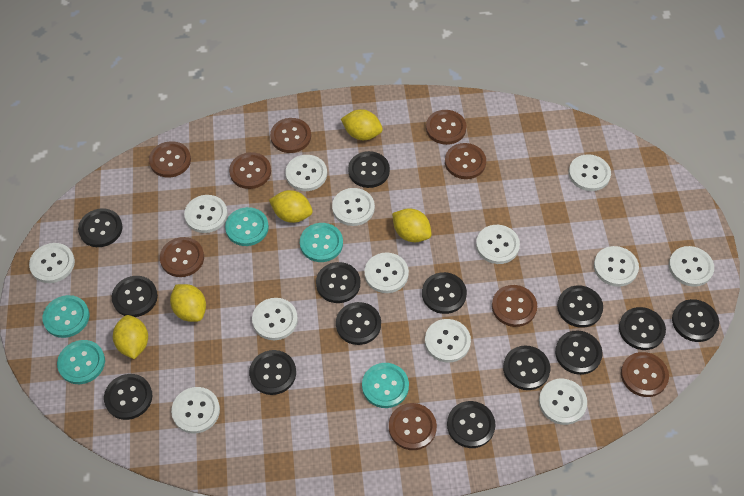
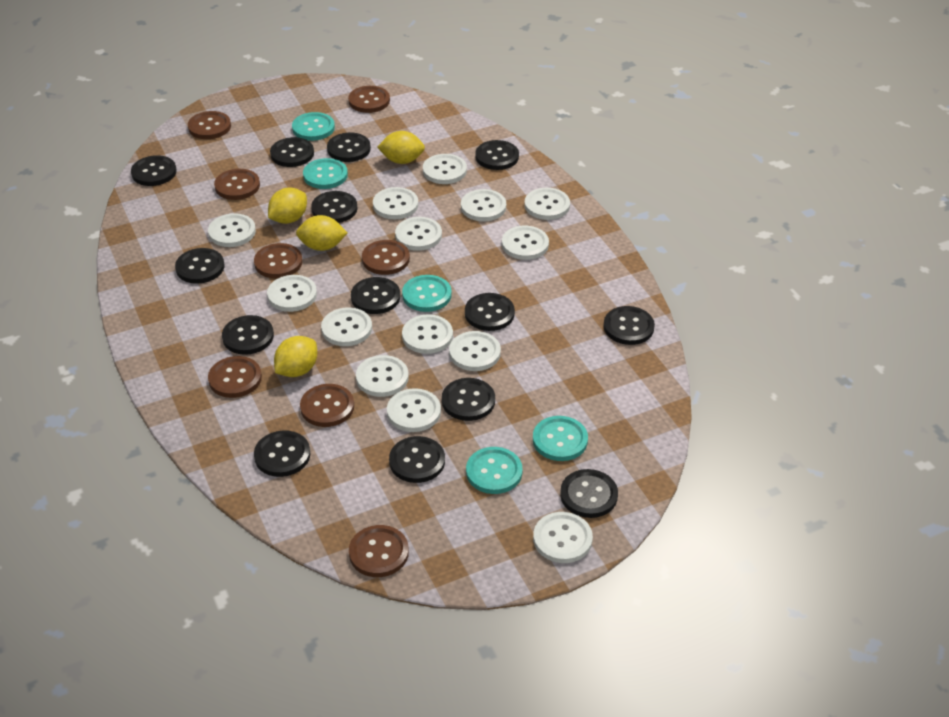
brown button: [149,141,191,178] [160,237,204,277] [229,152,271,189] [270,118,311,153] [389,403,437,450] [426,110,467,145] [445,143,486,179] [492,285,537,327] [621,352,669,397] = 9 -> [188,111,231,139] [208,356,262,398] [214,169,260,200] [254,243,302,278] [300,384,354,427] [348,86,390,113] [349,525,409,577] [362,240,410,275] = 8
white button: [29,243,75,283] [171,387,220,433] [184,195,228,233] [252,298,298,340] [285,155,327,191] [332,188,375,226] [364,252,409,293] [425,319,471,362] [476,225,520,264] [539,379,587,425] [569,154,611,191] [594,246,639,287] [669,246,714,287] = 13 -> [208,213,256,247] [267,275,317,312] [321,307,372,346] [356,355,409,397] [373,187,418,219] [387,388,441,432] [395,217,442,251] [402,314,453,354] [423,154,467,184] [449,331,501,371] [461,189,506,221] [502,226,549,260] [524,188,570,220] [533,512,593,563] = 14
yellow lemon: [113,315,148,359] [170,284,206,322] [269,190,313,223] [341,109,383,140] [392,208,432,242] = 5 -> [268,188,307,224] [274,336,317,377] [296,215,347,251] [377,131,425,164] = 4

